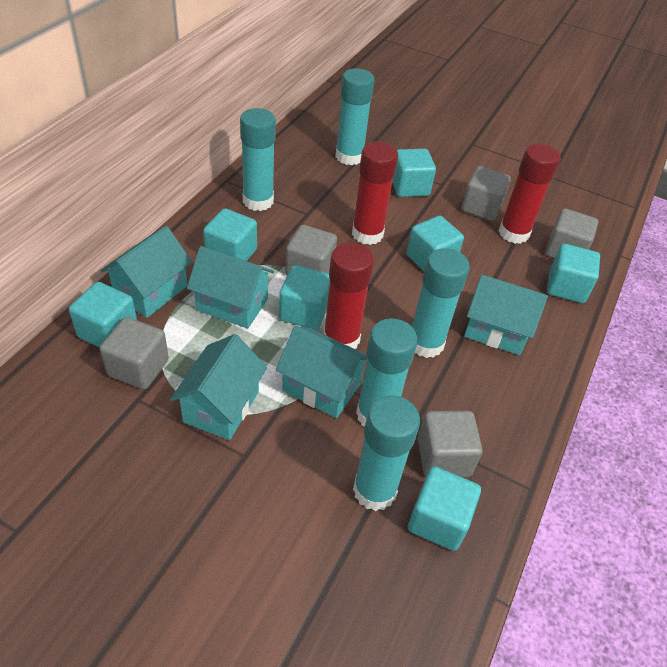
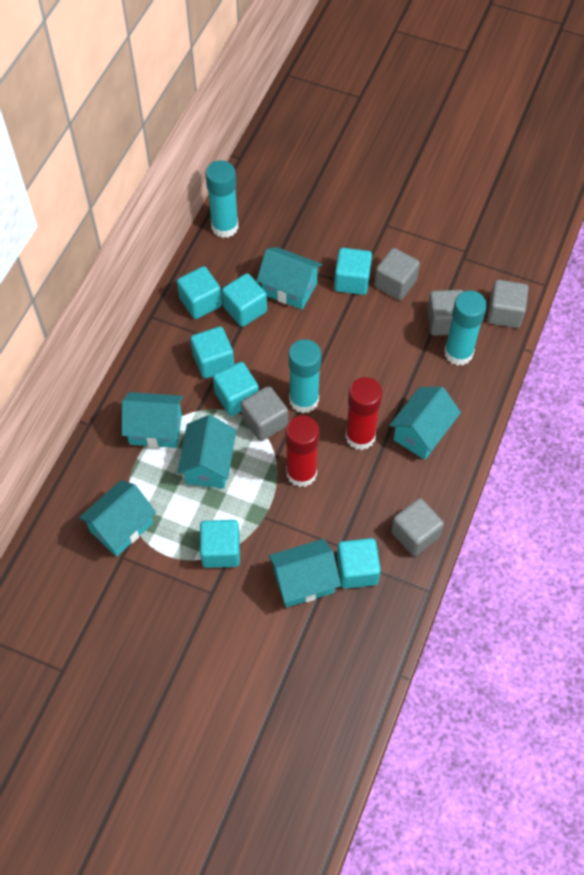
red glue stick: [324,243,374,349] [352,142,398,245] [499,143,560,244] = 3 -> [285,415,320,487] [345,377,382,450] = 2
turquoise glue stick: [240,108,276,211] [335,68,375,166] [353,395,420,511] [356,318,418,427] [412,248,470,358] = 5 -> [205,160,239,238] [288,339,321,413] [444,291,487,366] = 3
turquoise house: [101,226,192,318] [170,334,267,440] [187,246,274,329] [276,326,367,418] [464,275,548,355] = 5 -> [79,480,156,557] [122,392,183,448] [177,415,236,489] [257,247,322,310] [269,539,341,607] [389,387,461,460] = 6

